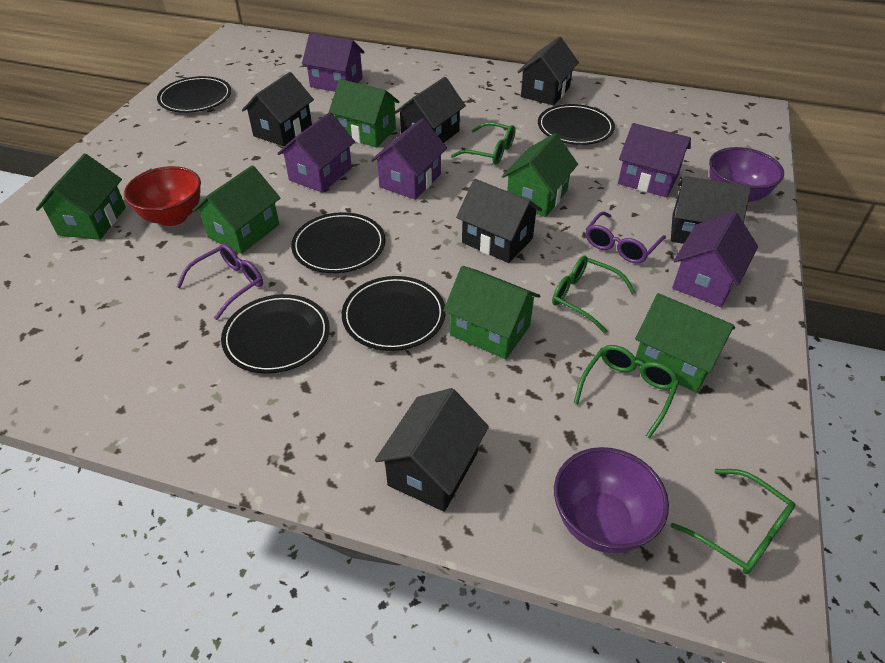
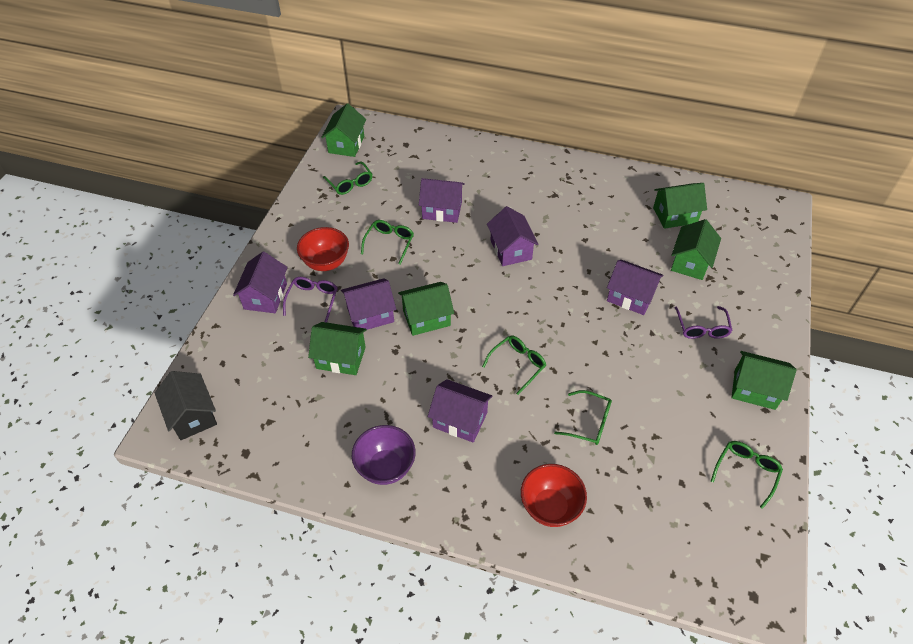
black house: [242,72,314,146] [375,388,489,512] [394,77,466,143] [456,179,542,263] [518,37,579,106] [671,176,751,244] = 6 -> [155,371,217,440] = 1
black plate: [157,76,231,113] [221,294,330,374] [291,212,385,273] [342,276,446,351] [538,104,615,145] = 5 -> none = 0
green glasses: [451,122,515,165] [552,256,636,334] [574,345,679,438] [671,469,795,574] = 4 -> [323,162,372,195] [361,220,414,265] [482,335,546,395] [554,390,612,445] [711,441,783,509] = 5
purple bowl: [554,447,669,553] [709,147,784,202] = 2 -> [352,425,415,485] = 1
purple house: [277,112,355,193] [302,33,365,92] [371,118,447,200] [618,123,691,198] [672,212,758,307] = 5 -> [233,252,288,313] [341,278,396,330] [419,178,465,223] [428,379,492,443] [487,206,539,266] [607,260,663,315] = 6
red bowl: [124,166,201,226] = 1 -> [297,227,349,271] [521,464,587,527] = 2

